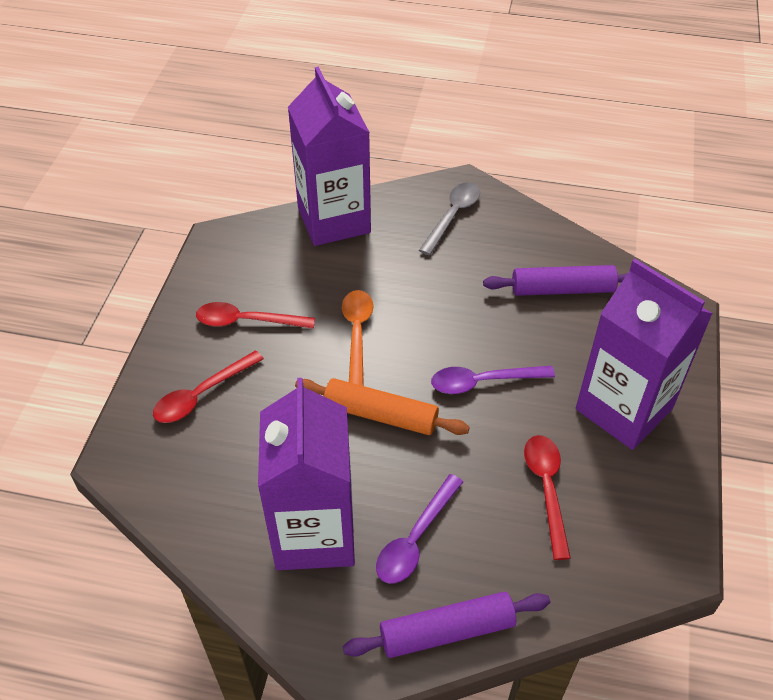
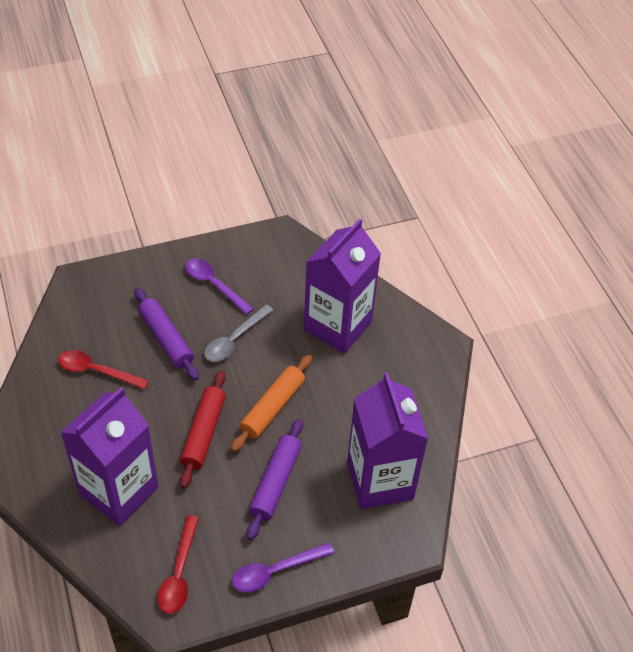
orange spoon: [342,290,374,386] = 1 -> none = 0
red rolling pin: none = 0 -> [180,370,226,489] = 1
red spoon: [153,350,264,423] [196,302,315,329] [524,435,571,560] = 3 -> [58,350,149,390] [157,516,199,614] = 2

